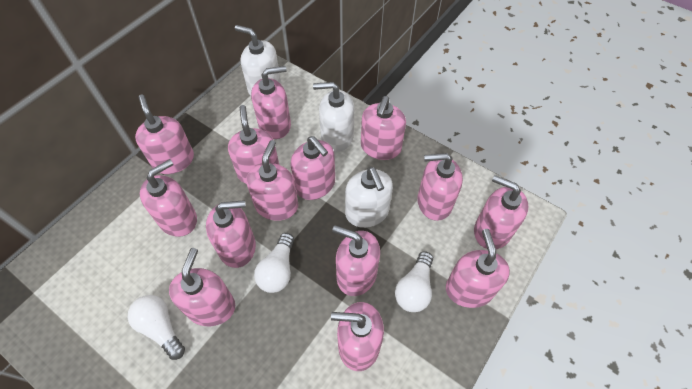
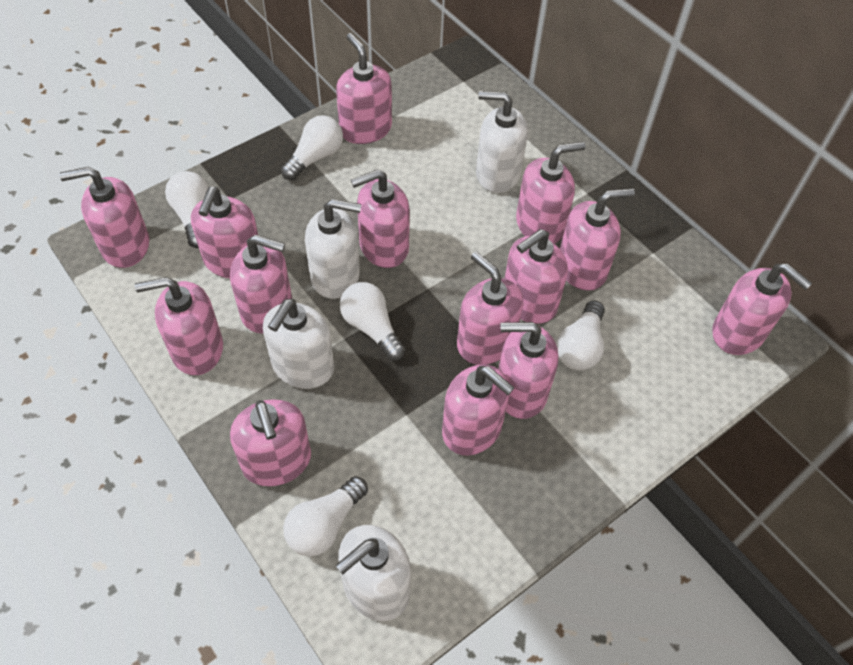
white light bulb: [128,295,185,360] [254,233,294,293] [395,251,433,312] = 3 -> [165,171,208,248] [281,115,343,180] [283,476,368,556] [340,282,405,361] [556,300,605,371] = 5
white soap dispenser: [235,25,281,96] [313,82,354,152] [345,167,393,228] = 3 -> [263,299,334,389] [305,199,361,299] [336,525,411,621] [476,91,528,193] = 4

